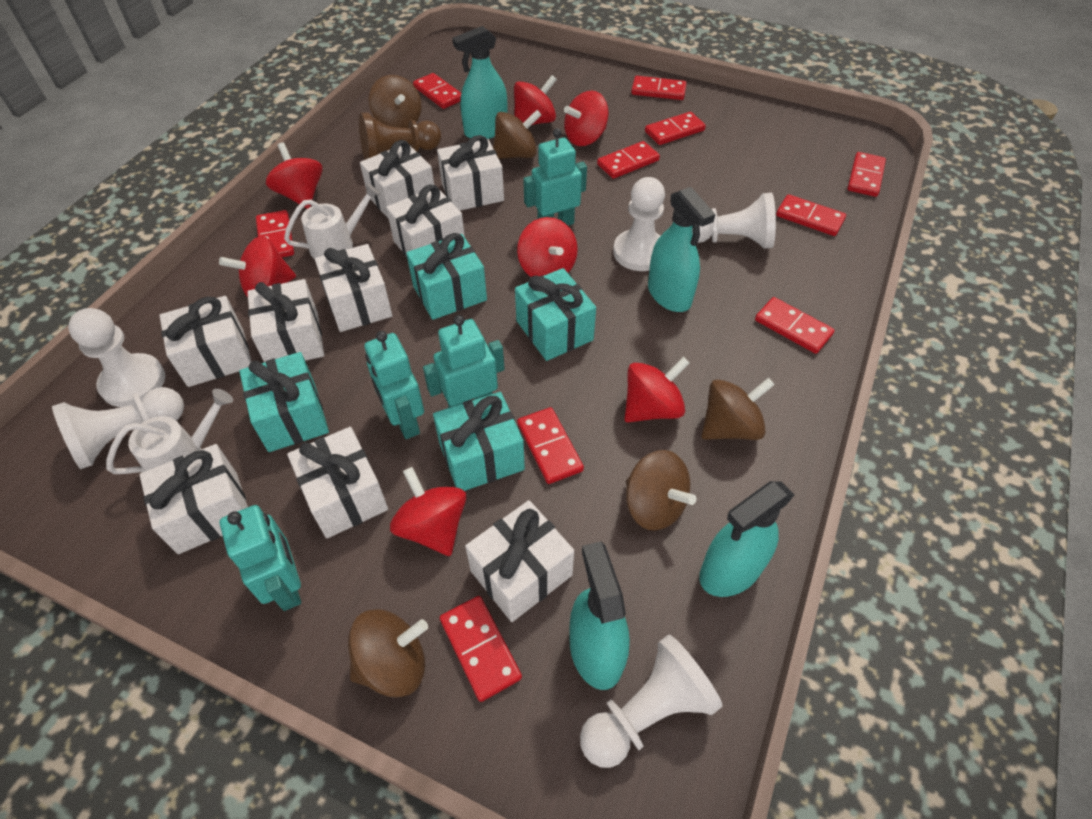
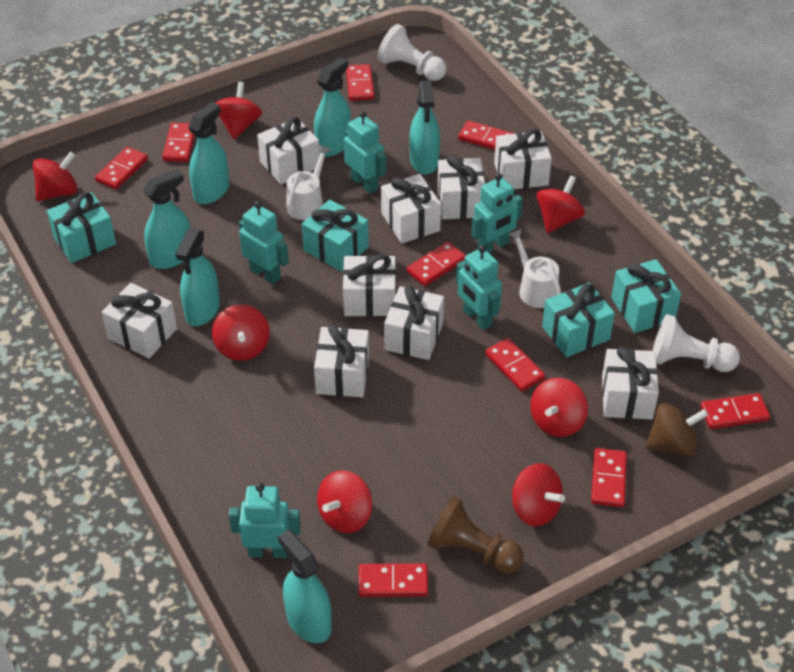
brown spinning top: [348,609,428,698] [369,75,421,128] [493,110,541,159] [626,450,696,531] [702,378,775,440] = 5 -> [646,403,708,457] = 1
red domino: [256,210,294,257] [413,73,461,109] [440,596,522,702] [517,407,584,484] [597,141,660,179] [631,76,687,100] [645,112,706,145] [755,297,835,354] [776,194,846,236] [847,152,886,197] = 10 -> [95,147,148,190] [162,123,195,162] [346,64,374,101] [358,563,428,597] [406,241,466,286] [458,121,515,150] [485,338,545,391] [591,448,627,507] [700,393,770,429] = 9
turquoise robot: [219,505,301,611] [364,331,424,439] [423,315,505,408] [523,128,587,226] = 4 -> [229,483,301,558] [239,201,289,284] [344,111,386,194] [456,245,502,330] [471,173,523,253] = 5
turquoise spray bottle: [452,26,508,139] [569,541,630,690] [648,187,715,312] [699,481,794,597] = 4 -> [143,169,191,269] [175,229,220,326] [188,102,229,204] [278,530,332,643] [314,57,351,157] [410,80,440,174] = 6
white pawn: [52,387,184,469] [68,308,165,407] [580,635,723,768] [613,177,665,271] [692,193,776,249] = 5 -> [378,24,446,81] [653,314,740,372] = 2

